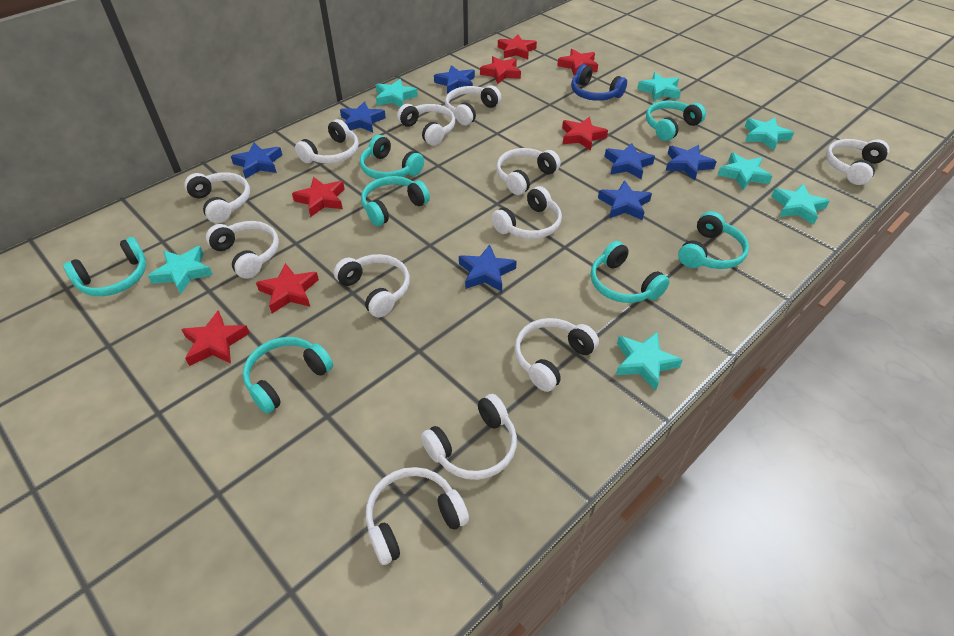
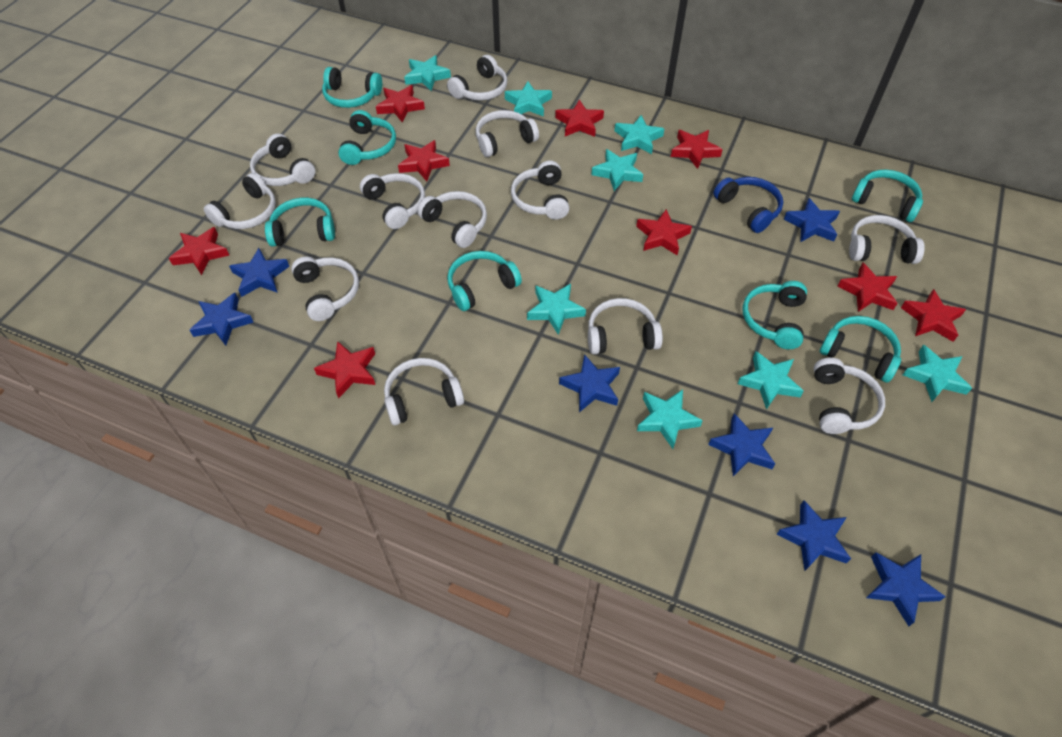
red star: [181,310,250,366] [256,263,319,313] [292,177,345,217] [480,56,521,84] [498,34,537,59] [557,49,598,76] [562,117,608,151] = 7 -> [169,227,229,275] [314,341,375,399] [376,85,425,122] [398,140,450,181] [555,99,604,137] [636,209,692,255] [671,130,723,169] [837,263,898,312] [901,289,966,342] = 9
turquoise star: [148,246,213,294] [376,79,418,107] [616,331,683,391] [637,72,681,102] [718,153,773,190] [745,118,794,150] [771,184,830,225] = 7 -> [404,55,451,91] [505,81,552,117] [527,284,586,335] [591,149,643,191] [614,115,664,154] [637,390,703,449] [737,351,804,410] [903,345,972,402] = 8

